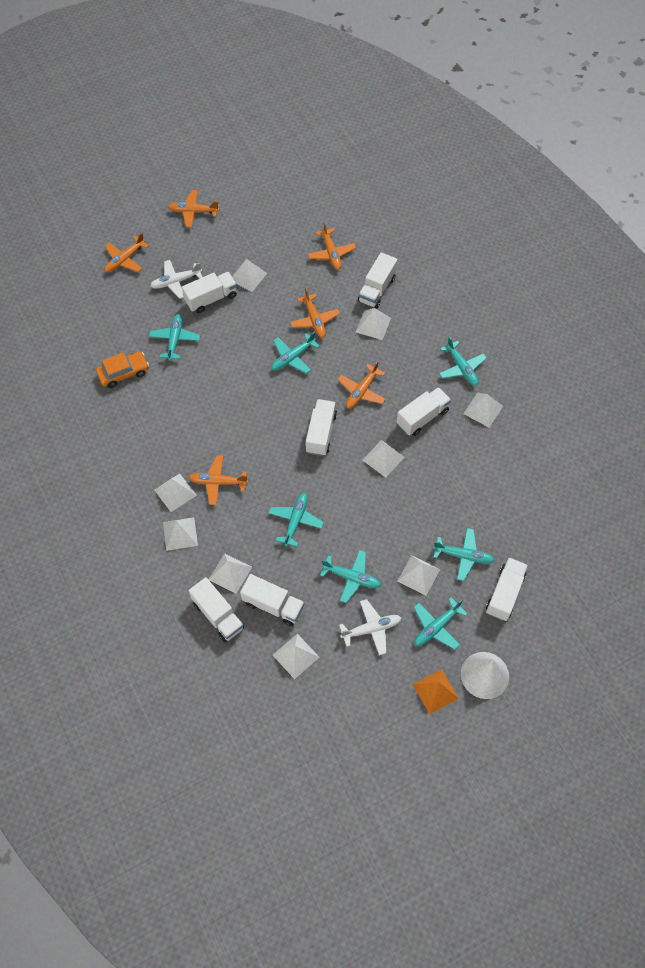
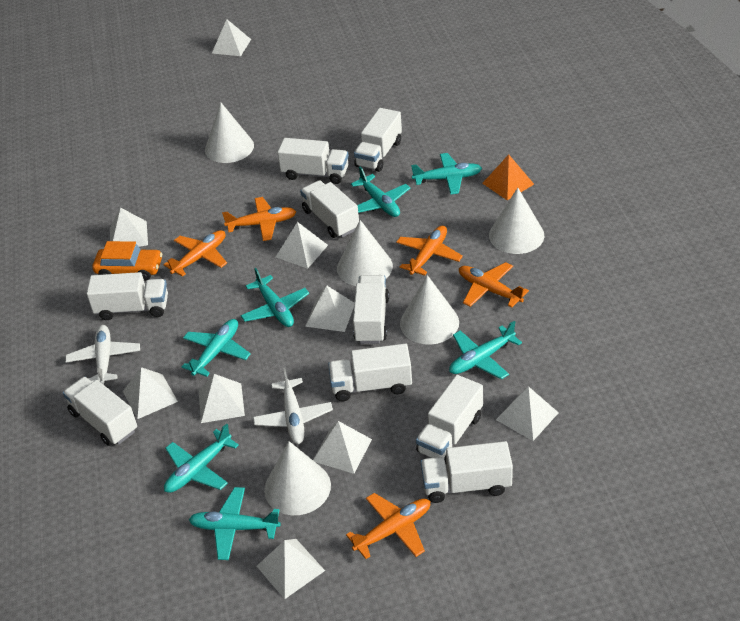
orange plane: [104,233,149,272] [168,190,219,227] [188,455,248,505] [290,288,340,338] [308,222,356,270] [338,361,386,409] = 6 -> [164,230,227,277] [222,197,296,241] [346,493,430,559] [396,226,463,275] [459,262,529,308] = 5
white cone: [461,652,509,699] = 1 -> [205,102,254,163] [264,441,331,515] [337,220,393,286] [400,275,459,345] [489,188,544,254] = 5
white truck: [182,272,237,313] [189,577,244,642] [240,574,305,626] [305,399,337,456] [358,252,398,309] [397,387,451,436] [486,557,528,621] = 7 -> [63,377,137,446] [87,272,168,320] [277,138,349,184] [300,180,359,238] [328,344,412,401] [353,275,389,344] [354,108,402,172] [416,375,483,464] [421,441,513,503] = 9

